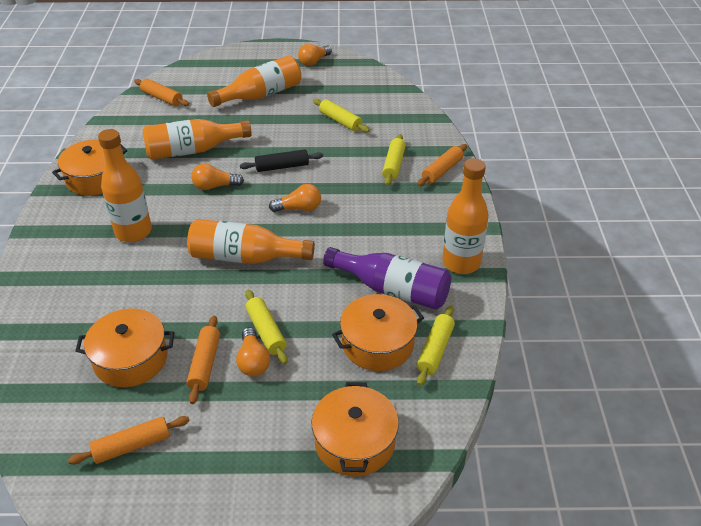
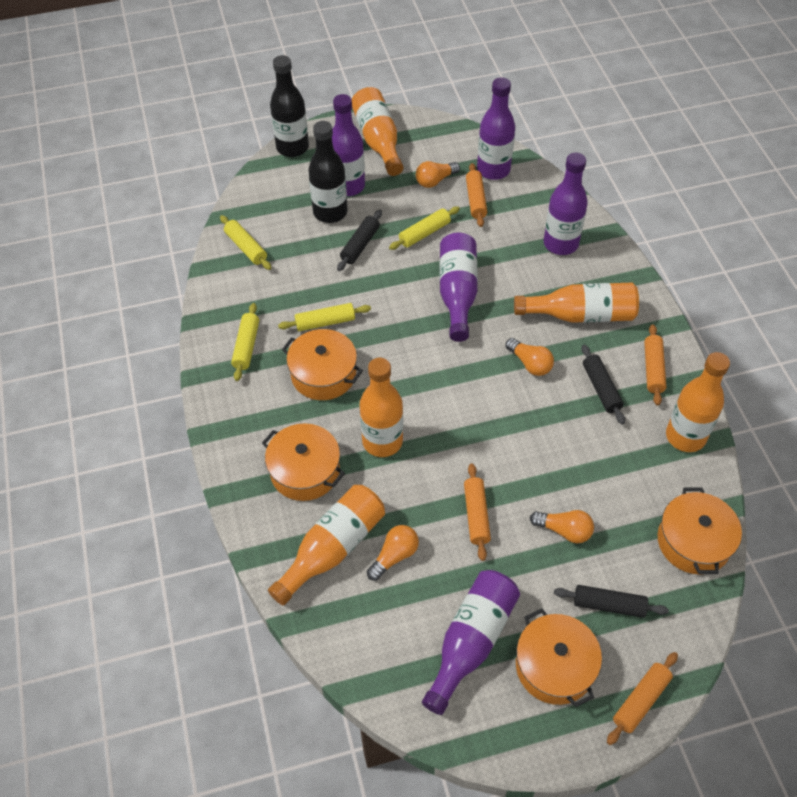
black bottle: none = 0 -> [270,55,309,157] [308,121,348,223] = 2
black rolling pin: [240,150,323,172] = 1 -> [337,210,382,271] [554,585,669,618] [581,345,625,424] = 3
purple bottle: [323,247,451,310] = 1 -> [332,94,365,196] [422,570,520,715] [440,233,478,342] [477,77,515,180] [544,153,588,255] = 5

